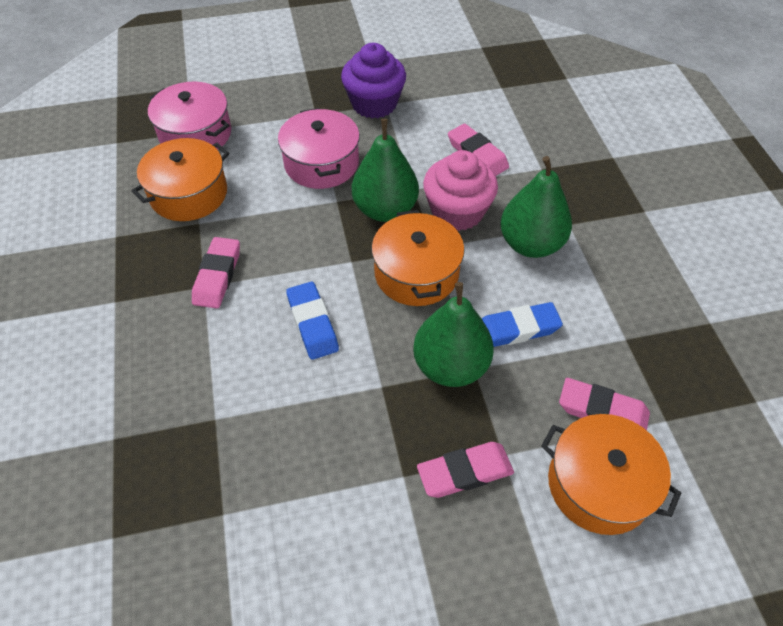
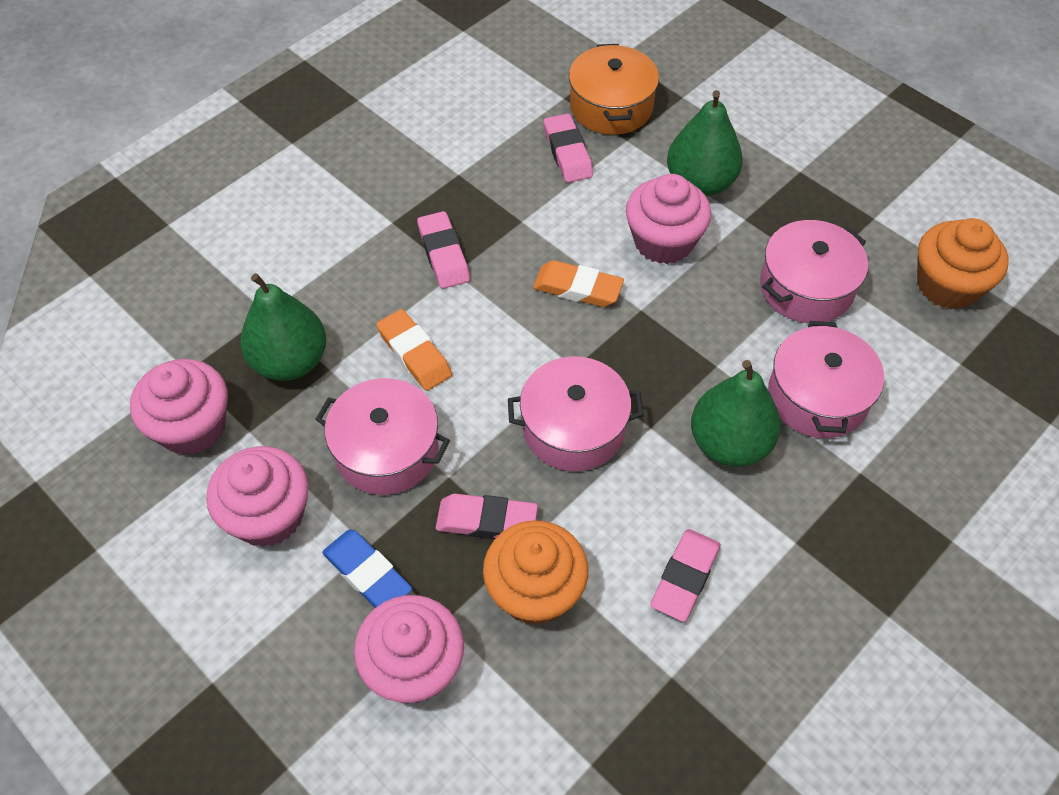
blue eraser: [286,282,339,360] [482,302,563,347] = 2 -> [322,529,412,608] = 1
orange cupcake: none = 0 -> [483,520,588,625] [917,218,1009,309] = 2
orange eraser: none = 0 -> [376,309,452,391] [533,260,624,307] = 2
orange pot: [131,138,229,221] [371,210,465,306] [541,414,681,535] = 3 -> [569,44,659,135] = 1
pink cupcake: [423,150,498,231] = 1 -> [130,359,228,455] [206,446,309,547] [354,595,464,703] [626,174,711,264] = 4
pink pot: [148,82,231,150] [278,108,360,189] = 2 -> [315,378,450,495] [508,356,644,471] [760,220,868,323] [768,321,884,438] = 4
purple cupcake: [341,43,406,118] = 1 -> none = 0

